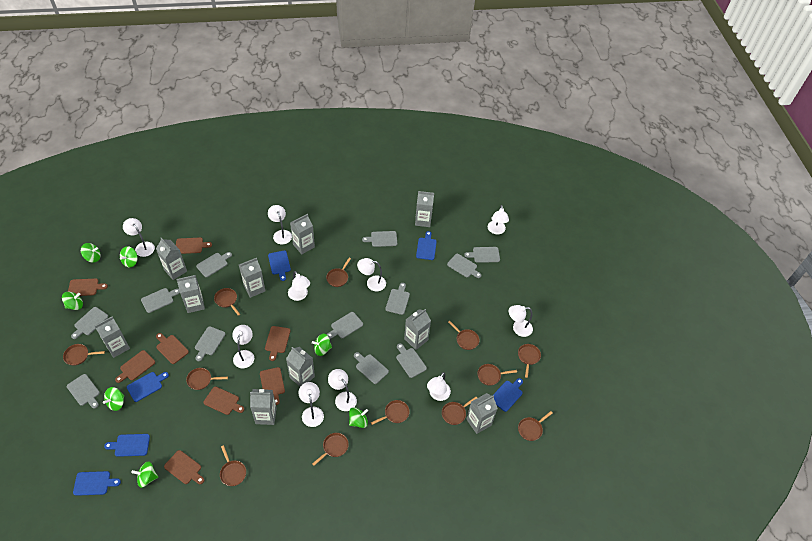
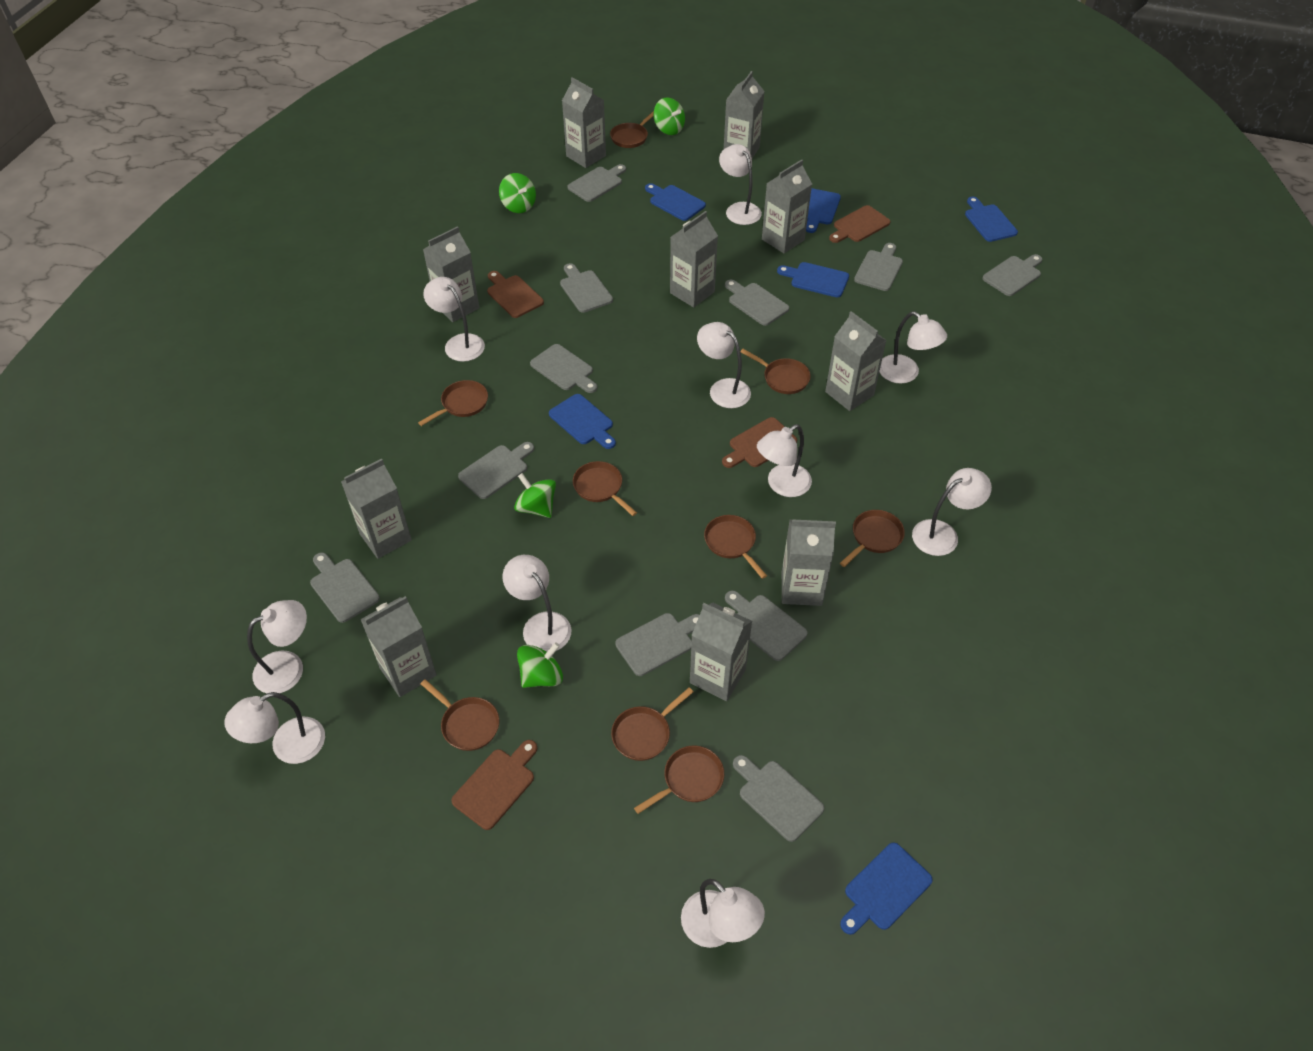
brown cutting board: [68,278,108,296] [115,350,155,383] [156,333,189,364] [164,450,204,484] [176,238,212,254] [204,386,244,415] [260,367,285,405] [265,326,290,361] = 8 -> [451,740,537,830] [487,271,544,318] [722,417,797,468] [829,205,891,243] = 4
brown pan: [63,344,105,366] [186,368,228,390] [214,288,240,316] [220,445,246,486] [312,433,349,466] [326,258,351,287] [371,400,410,425] [442,397,477,425] [448,321,479,350] [477,364,517,386] [518,344,541,378] [518,411,552,441] = 12 -> [418,380,488,426] [420,679,499,751] [573,461,637,516] [610,111,654,148] [611,687,693,761] [634,746,724,814] [704,515,767,579] [740,349,811,394] [840,510,905,567] = 9
green spinning top: [62,292,83,310] [81,243,101,262] [103,387,124,411] [120,246,138,268] [131,461,158,488] [312,334,332,356] [349,407,368,428] = 7 -> [499,173,536,213] [514,473,556,518] [517,642,563,688] [654,98,685,135] = 4
grey cutting board: [67,374,100,409] [71,307,108,339] [141,288,180,313] [195,326,225,361] [196,252,232,277] [327,312,363,339] [354,352,389,384] [362,231,397,247] [385,283,410,315] [396,343,427,378] [447,254,482,278] [464,247,500,263] = 12 -> [310,552,380,623] [458,442,534,499] [530,344,597,393] [560,263,613,313] [567,164,626,202] [615,613,700,676] [725,280,789,326] [725,591,807,661] [733,755,824,842] [854,243,903,291] [982,254,1042,296] = 11

